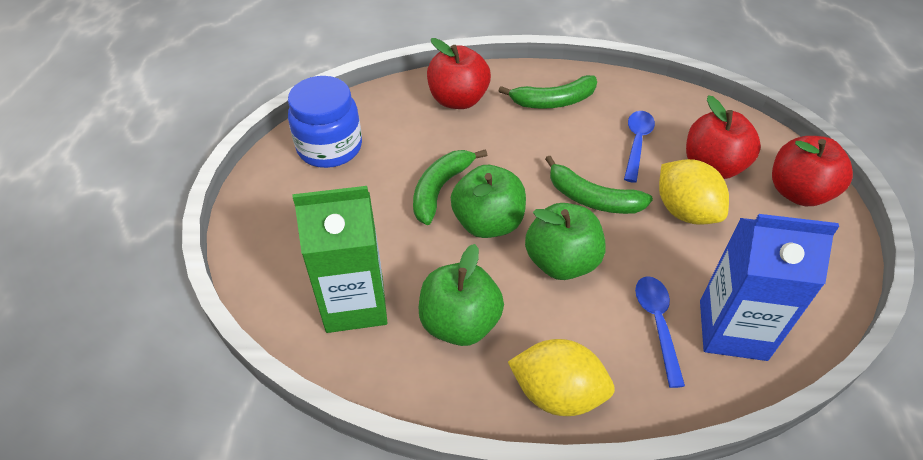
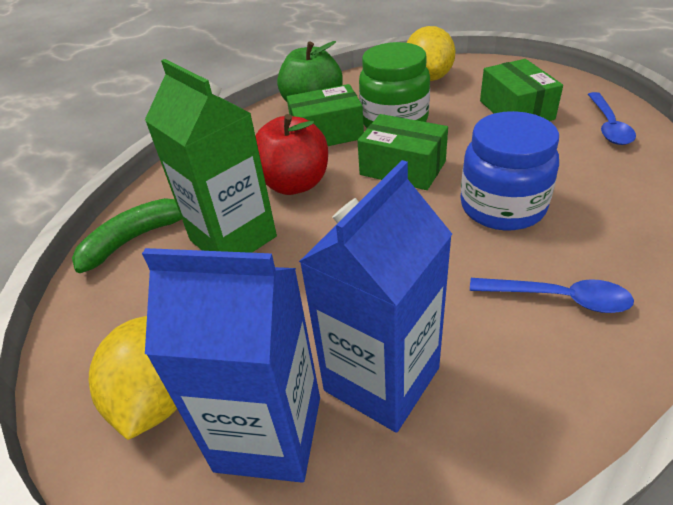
blue carton: [700,214,839,361] = 1 -> [142,248,320,483] [299,160,452,433] = 2
green apple: [419,244,504,346] [451,165,526,238] [525,203,606,280] = 3 -> [277,41,343,102] = 1
green banana: [413,149,487,225] [499,75,597,109] [545,156,653,214] = 3 -> [72,198,182,273] = 1
green box: none = 0 -> [287,84,364,146] [358,114,448,190] [480,59,563,121] = 3
green jar: none = 0 -> [359,42,430,128] = 1
red apple: [427,38,491,109] [686,95,761,179] [772,136,853,206] = 3 -> [255,114,328,195] = 1

